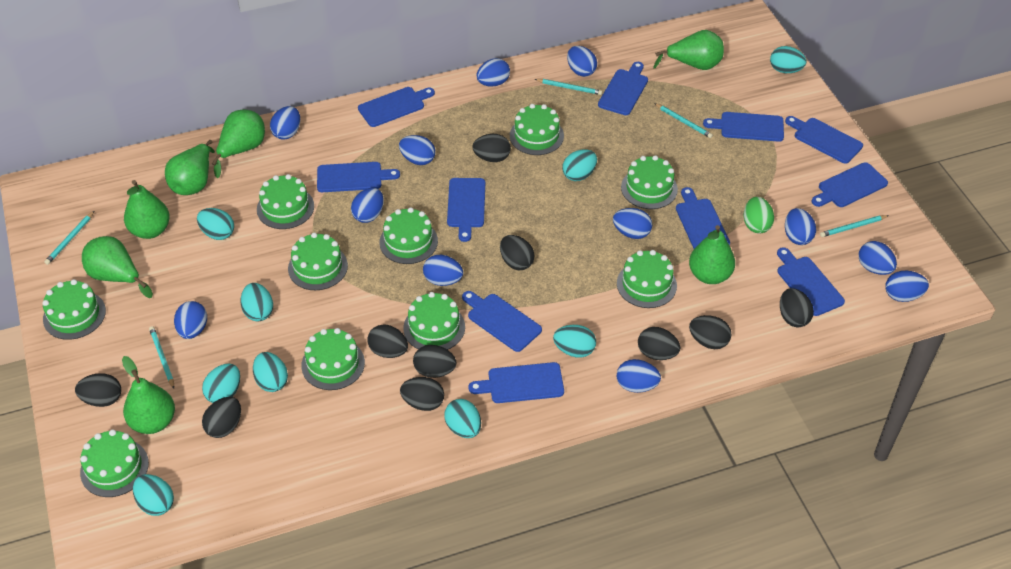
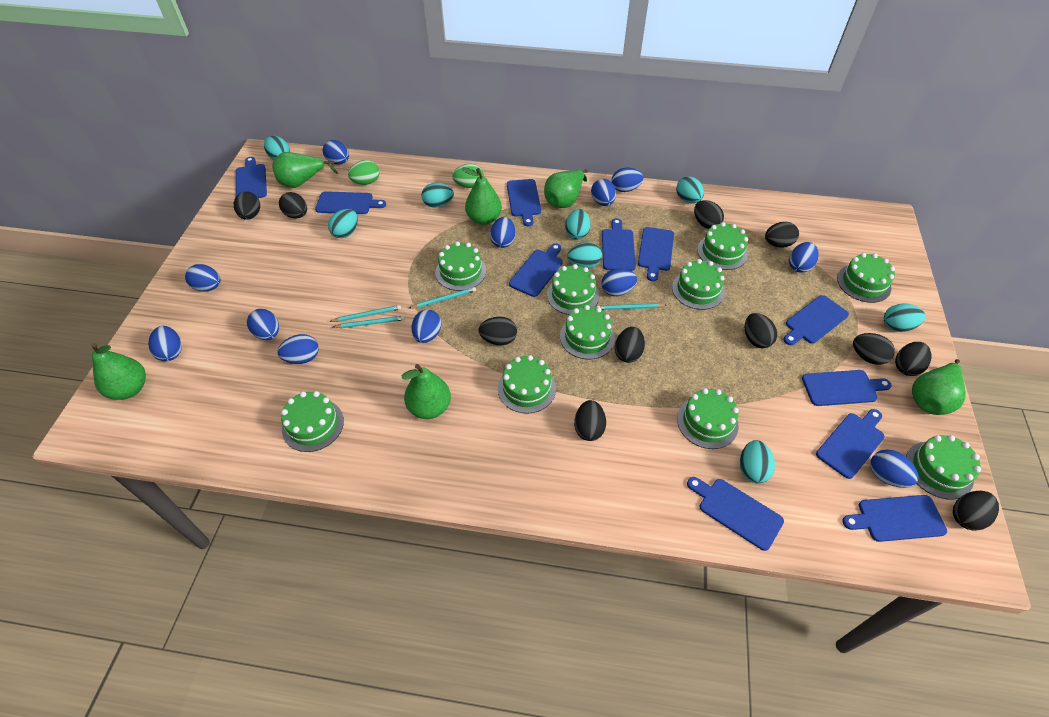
black egg: [75,373,121,407] [202,397,241,438] [367,324,408,358] [400,377,444,411] [413,345,456,378] [472,134,511,162] [500,235,535,270] [638,327,680,360] [689,315,731,349] [780,288,814,328] = 10 -> [234,191,260,220] [279,192,307,219] [479,317,517,345] [574,400,606,441] [615,327,645,363] [694,200,724,229] [745,313,777,348] [765,222,799,248] [853,333,895,365] [895,342,931,376] [953,491,999,531] = 11
green egg: [744,197,774,233] = 1 -> [348,160,380,185] [452,164,484,188] = 2
green pear: [82,236,153,298] [122,356,175,434] [124,180,170,239] [165,140,215,195] [212,110,265,178] [653,30,724,70] [689,225,735,284] = 7 -> [91,343,146,400] [272,152,338,188] [402,364,451,419] [462,167,502,225] [544,169,588,208] [912,359,966,415] = 6
turquoise egg: [133,474,174,516] [197,208,234,240] [202,364,240,403] [240,283,273,321] [253,352,288,392] [444,399,481,438] [553,325,596,358] [562,150,597,181] [770,46,806,73] = 9 -> [264,136,290,160] [328,209,358,238] [421,183,454,208] [565,209,591,239] [567,242,602,269] [676,177,704,203] [740,440,775,484] [884,303,925,332] = 8
turquoise pencil: [44,211,94,265] [149,326,174,389] [535,79,602,95] [654,103,713,138] [820,215,889,237] = 5 -> [329,305,401,322] [333,316,405,328] [408,287,476,309] [596,303,666,310] = 4

